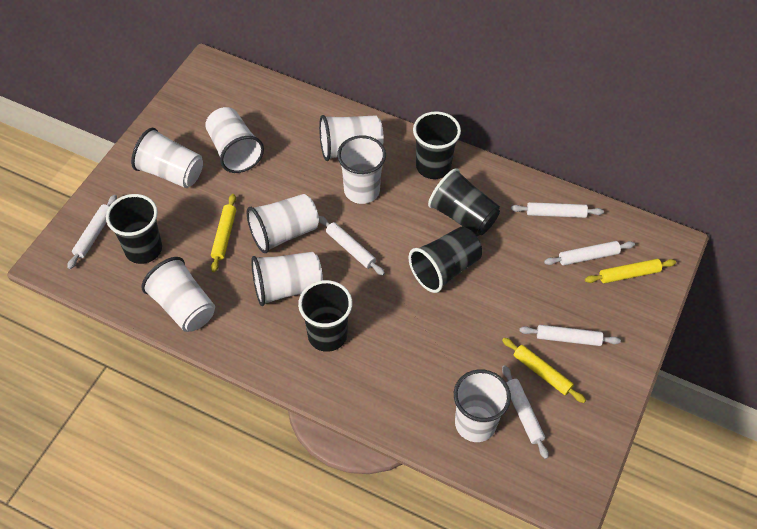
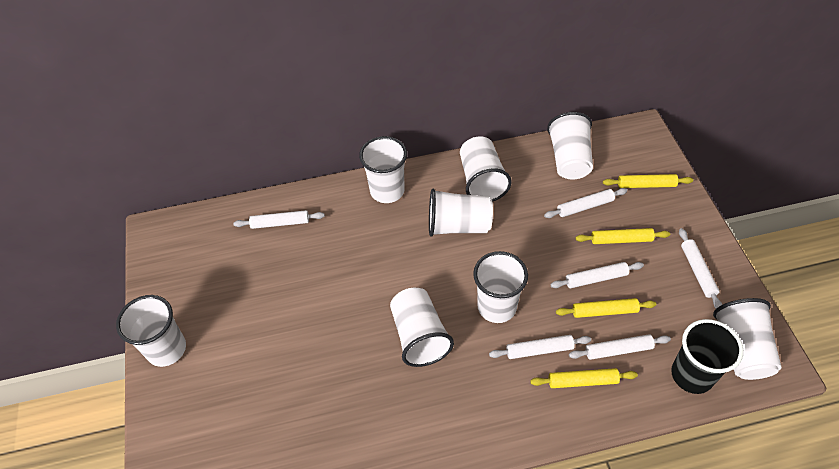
black cup: [106,194,162,264] [298,280,352,352] [409,227,482,293] [413,111,461,179] [428,168,500,236] = 5 -> [671,319,743,394] = 1
yellow rolling pin: [211,194,236,272] [502,338,586,403] [585,259,676,283] = 3 -> [530,368,638,388] [556,298,656,318] [575,228,670,244] [603,174,693,188] = 4

